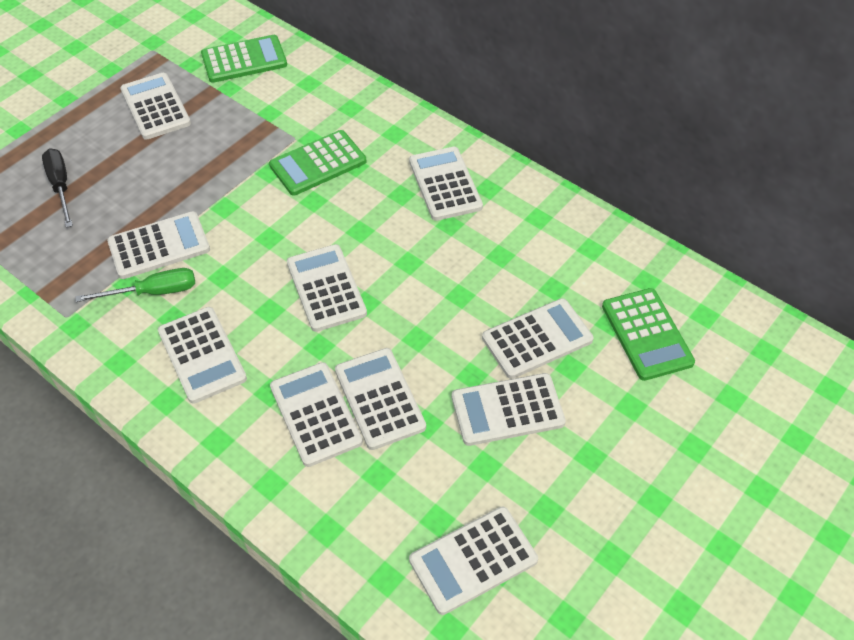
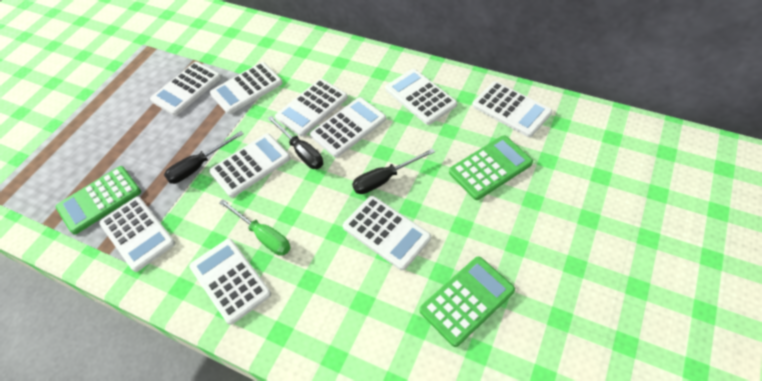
black screwdriver: [42,148,73,228] = 1 -> [164,131,244,184] [267,116,323,169] [352,148,435,194] = 3

